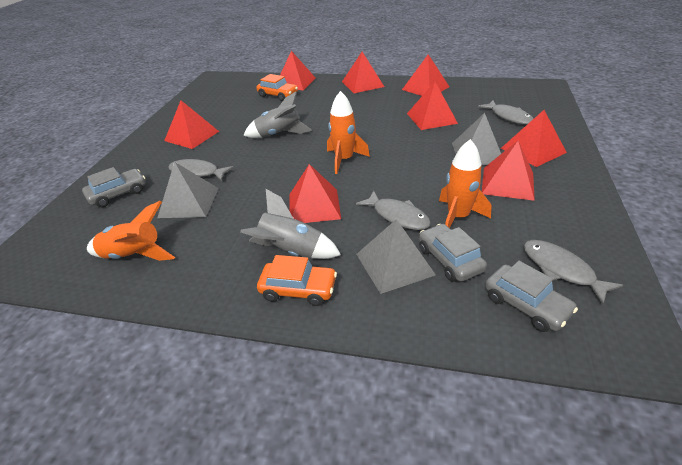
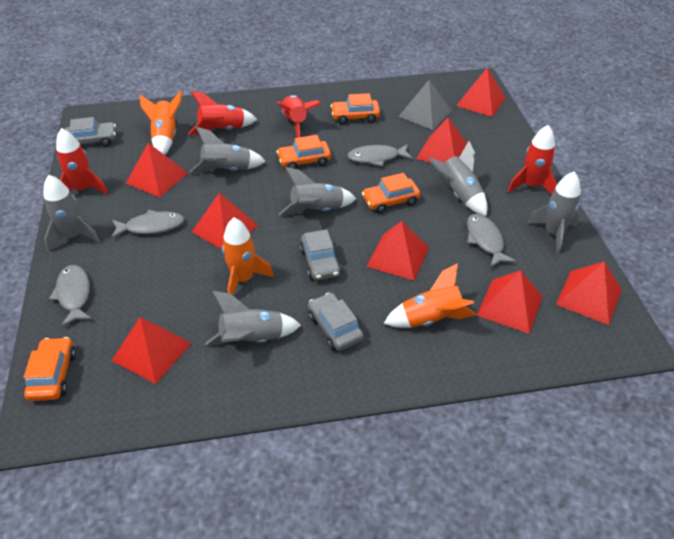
grey pyramid: [158,162,219,218] [356,219,436,294] [452,113,501,165] = 3 -> [398,80,452,130] = 1
grey rocket: [240,189,341,259] [243,92,312,138] = 2 -> [43,175,100,252] [190,127,266,173] [205,291,301,346] [279,167,356,216] [429,141,487,216] [527,172,581,254] = 6
orange car: [256,74,298,101] [257,255,337,306] = 2 -> [24,337,76,401] [277,135,331,169] [331,93,380,124] [362,173,421,213] = 4
red rocket: none = 0 -> [56,128,108,194] [188,90,257,135] [277,95,322,138] [508,125,557,195] = 4

